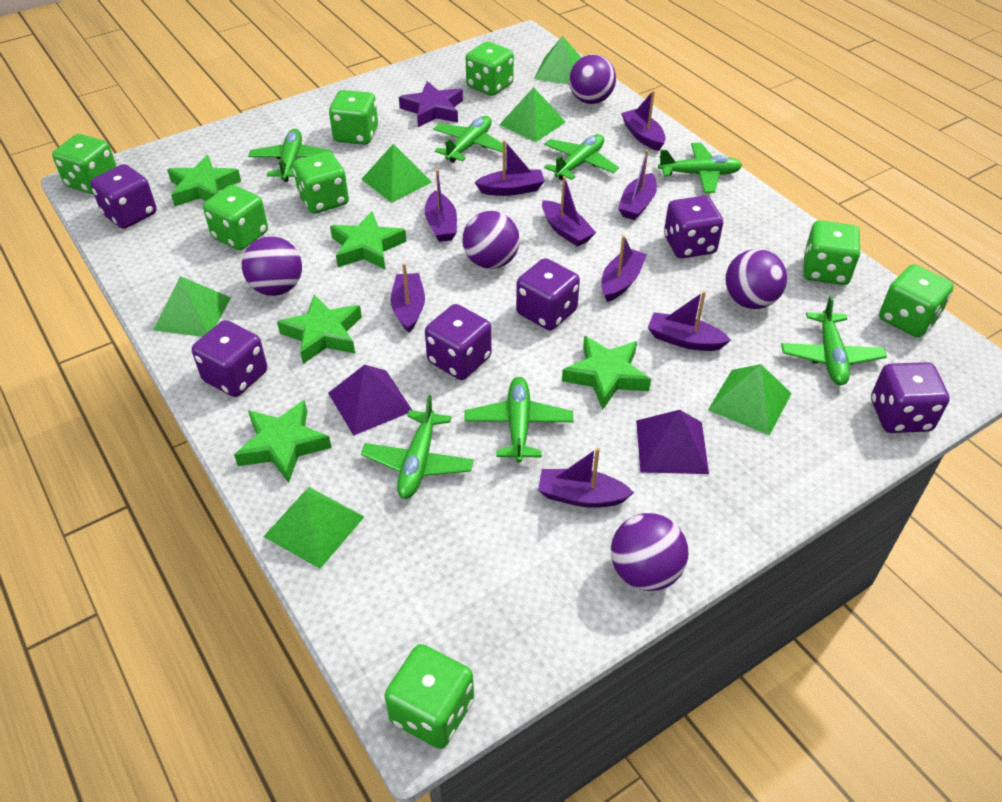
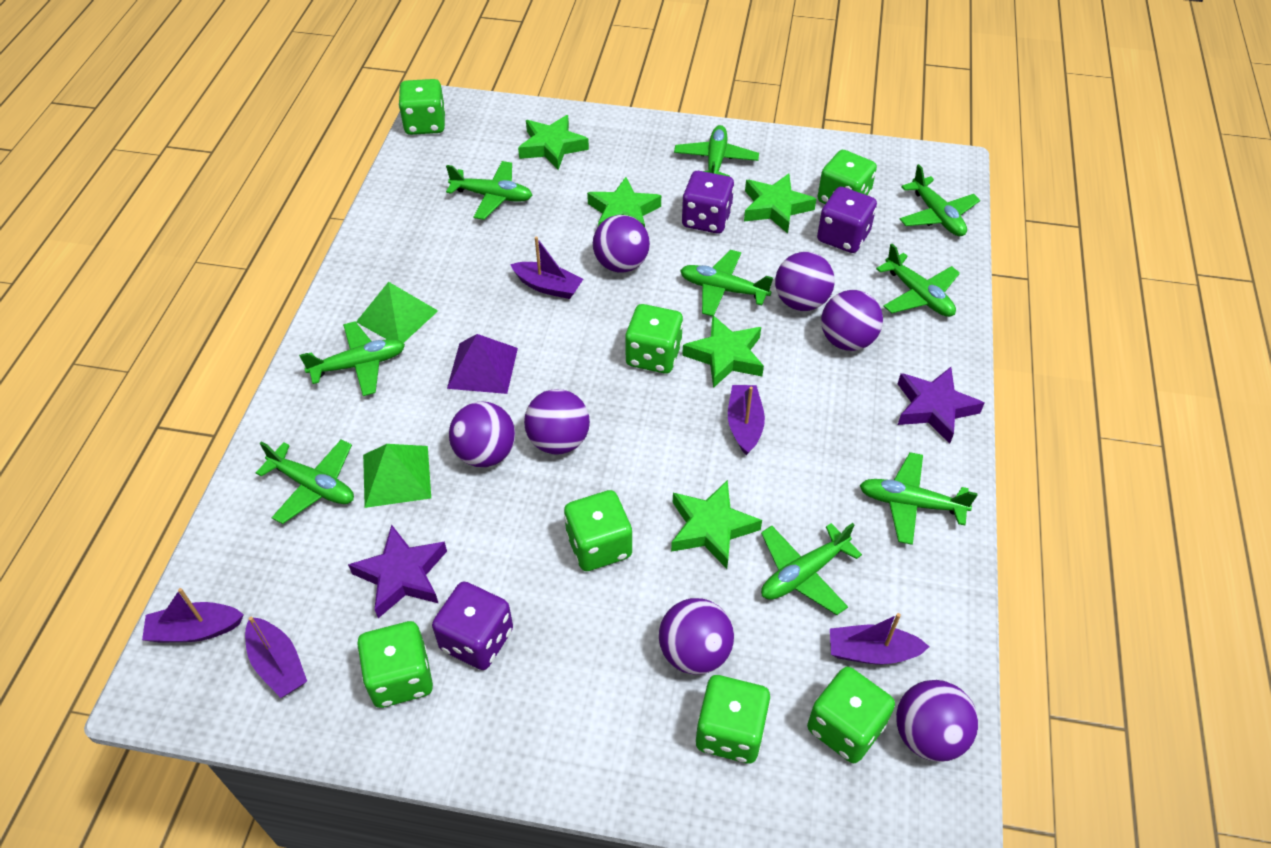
green dice: [52,134,117,194] [203,185,268,250] [293,151,349,214] [329,90,378,145] [384,644,474,749] [466,41,514,96] [804,220,861,285] [879,264,954,337] = 8 -> [357,621,433,708] [399,79,445,135] [564,490,632,571] [625,304,683,374] [696,675,770,763] [807,667,895,763] [818,150,877,204] = 7
green plane: [248,129,332,182] [361,395,474,499] [433,116,503,163] [464,377,573,463] [544,134,619,180] [658,143,743,193] [781,295,887,385] = 7 -> [256,439,354,524] [299,322,405,396] [446,161,532,220] [674,125,759,177] [680,250,773,316] [761,523,862,615] [859,452,978,545] [876,244,960,317] [900,164,980,236] = 9
green pyramid: [153,276,231,337] [263,487,364,569] [361,144,432,203] [499,87,566,142] [534,36,582,84] [708,364,792,435] = 6 -> [356,282,438,343] [363,444,431,508] = 2
purple ball: [242,236,302,296] [462,211,520,269] [569,54,616,104] [611,513,688,591] [725,249,787,309] = 5 -> [449,402,515,467] [524,389,590,454] [593,215,650,273] [659,598,734,675] [775,252,835,311] [821,290,883,351] [896,680,978,762] = 7
purple boat: [390,263,425,333] [425,169,457,242] [474,140,545,196] [538,448,634,508] [542,176,596,247] [601,235,647,302] [618,150,657,220] [621,90,666,151] [648,291,731,351] = 9 -> [142,588,244,643] [245,616,307,698] [510,236,583,299] [728,385,765,455] [830,613,930,665] = 5
purple dice: [90,164,157,229] [192,320,267,397] [425,304,492,380] [516,258,580,331] [664,196,723,258] [871,362,950,433] = 6 -> [432,582,513,670] [682,171,734,233] [817,187,877,253] = 3
purple pyramid: [328,365,412,436] [636,410,709,474] = 2 -> [447,334,518,394] = 1
purple star: [399,81,463,127] = 1 -> [348,525,447,618] [898,367,984,444] = 2

